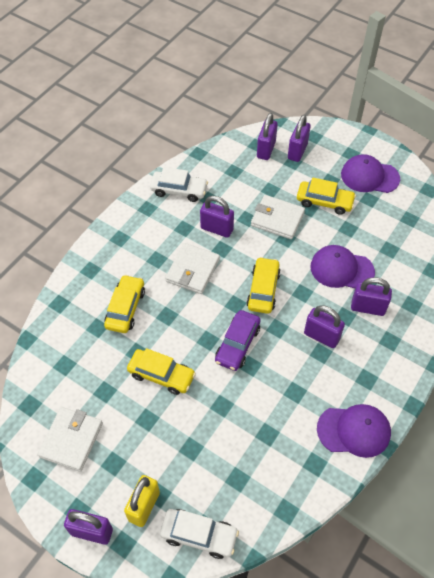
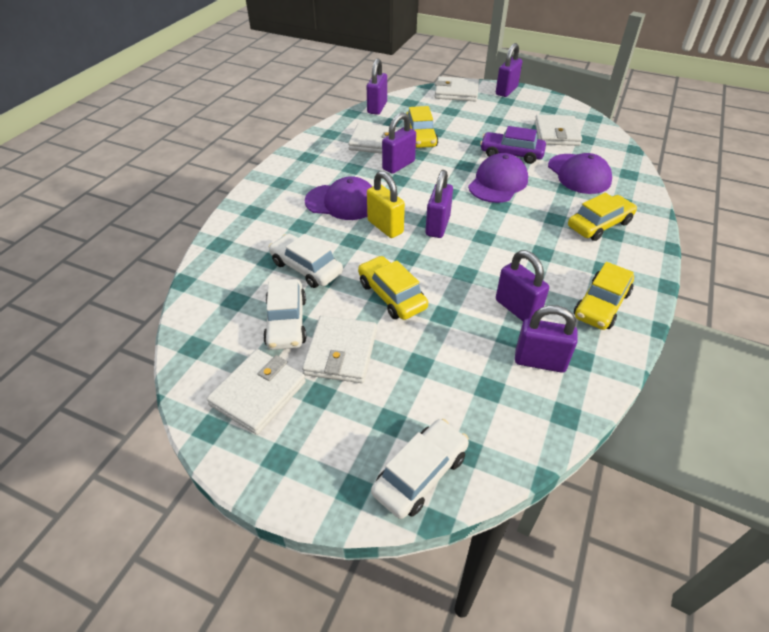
white car: [150,167,208,202] [160,509,239,559] = 2 -> [263,279,306,350] [269,234,343,288] [371,419,469,519] = 3
white wallet: [38,407,103,472] [165,243,220,294] [251,195,305,239] = 3 -> [206,349,306,435] [302,316,377,383] [348,123,401,154] [435,76,479,101] [535,115,582,146] = 5

